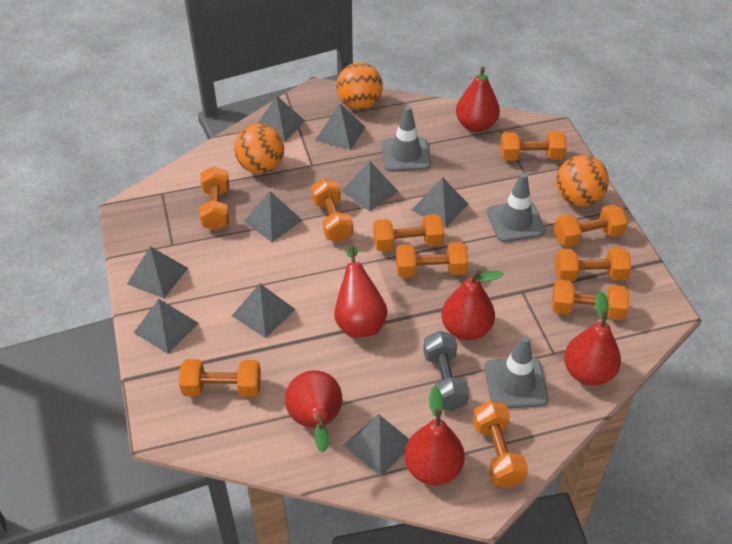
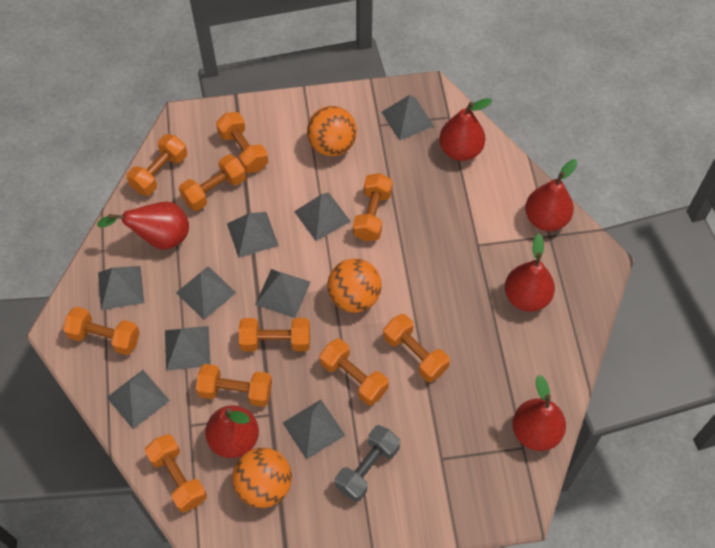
grey traffic cone: [382,106,431,172] [485,335,549,408] [487,172,546,242] = 3 -> none = 0

